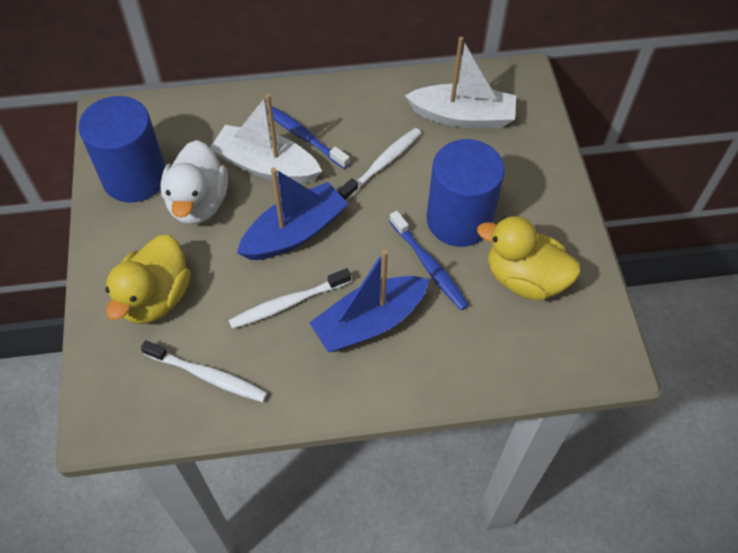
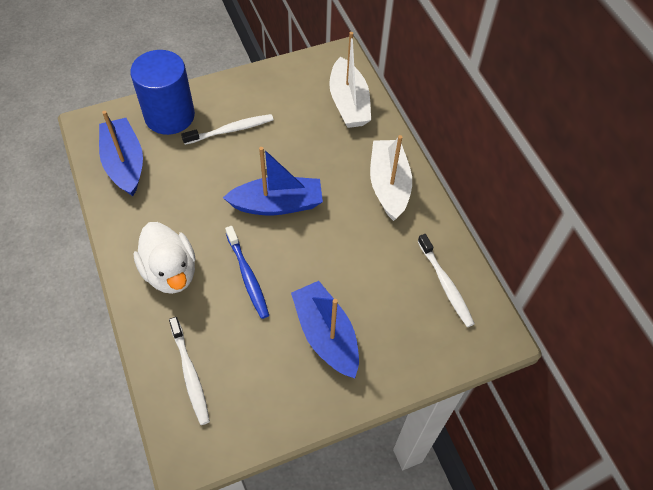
blue boat: [237,168,348,260] [309,250,430,352] = 2 -> [99,111,143,196] [223,147,323,215] [291,281,359,378] = 3
blue cylinder: [78,96,166,203] [427,139,505,247] = 2 -> [130,50,195,135] = 1
blue toothbrush: [266,105,350,169] [389,211,469,310] = 2 -> [225,226,269,319] = 1
yellow duck: [105,235,191,324] [477,216,581,301] = 2 -> none = 0

